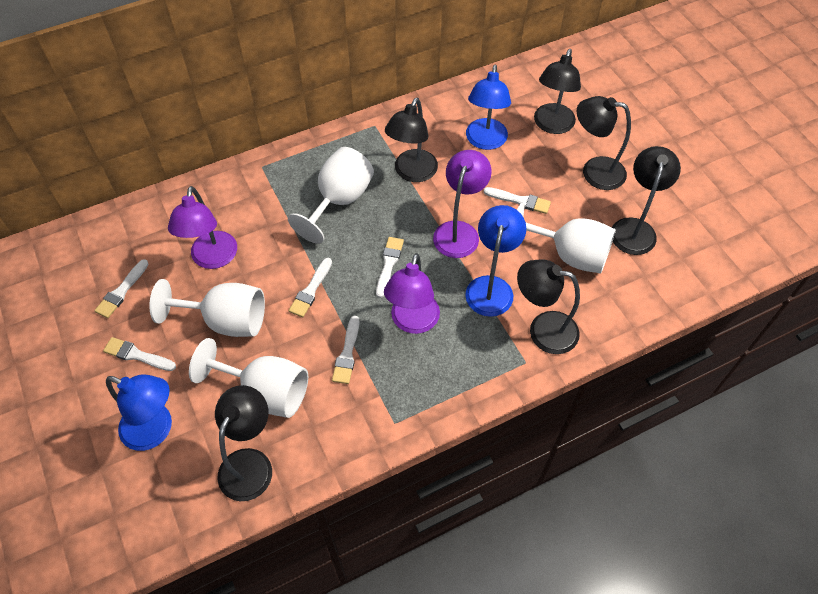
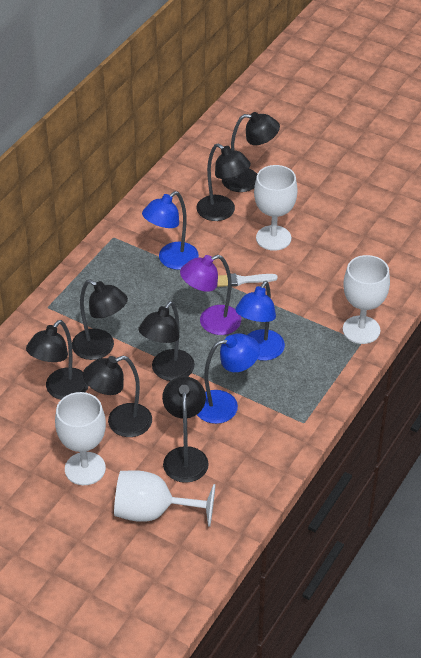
black lamp: [215,385,272,501] [385,98,438,182] [517,259,580,354] [534,49,581,134] [577,96,631,190] [612,146,681,255] = 6 -> [26,320,89,400] [72,280,128,360] [83,356,152,437] [138,301,195,381] [162,376,209,483] [196,143,251,221] [222,112,280,192] = 7
purple lamp: [168,186,237,269] [384,253,440,334] [433,150,492,258] = 3 -> [180,255,241,335] = 1
white brush: [94,259,148,318] [103,337,176,371] [289,258,332,317] [332,316,360,384] [376,237,404,298] [484,187,551,214] = 6 -> [217,273,278,287] = 1

